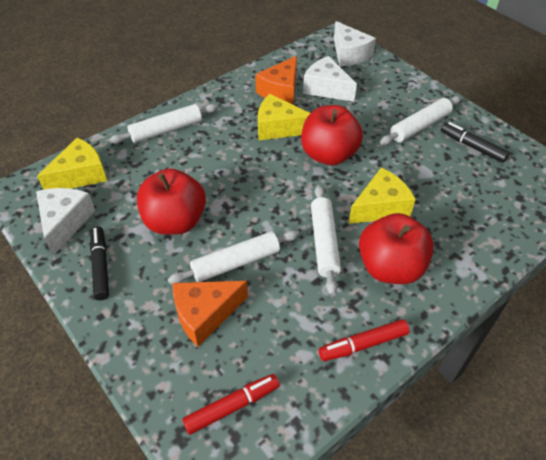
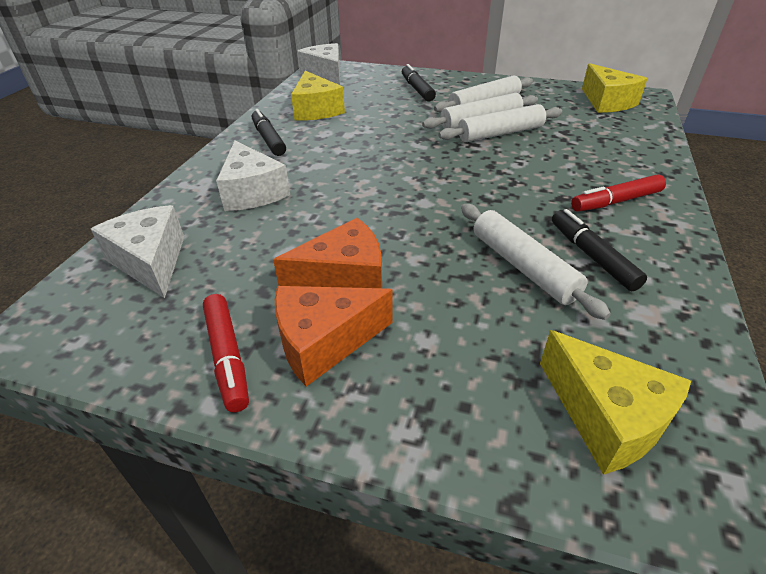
black marker: [90,226,109,300] [441,122,510,163] = 2 -> [252,109,286,156] [402,64,436,102] [552,209,647,291] = 3
red apple: [137,168,206,235] [301,105,363,165] [359,213,434,284] = 3 -> none = 0

